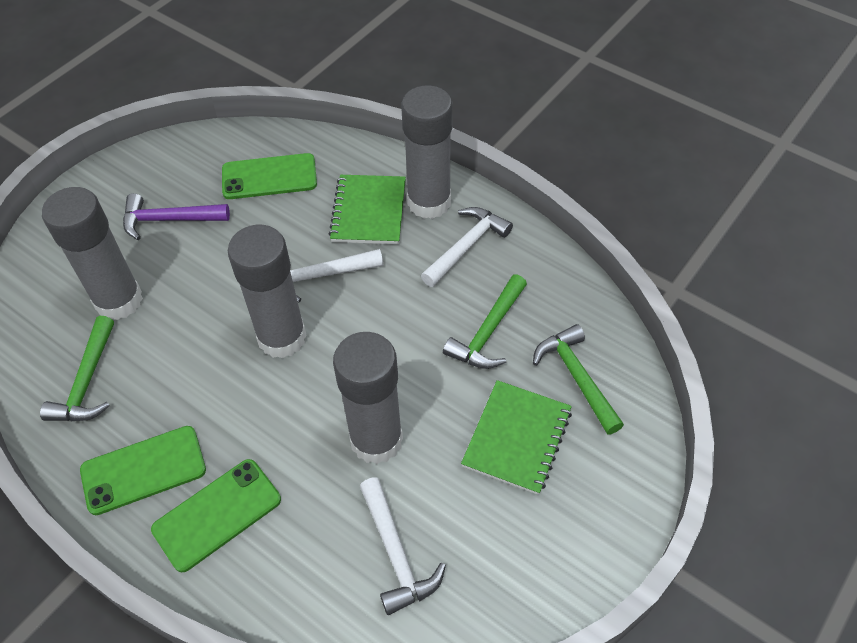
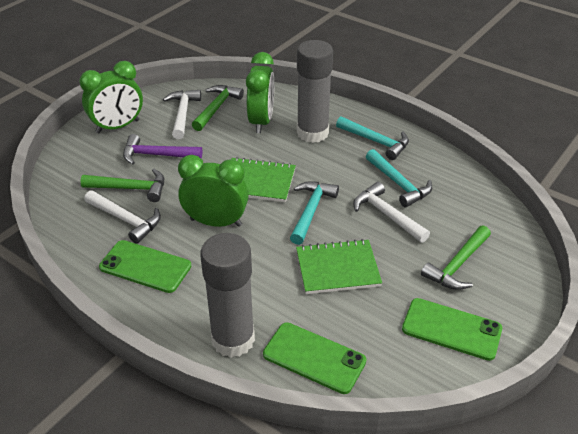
green clock: none = 0 -> [79,61,143,133] [178,155,249,227] [246,52,274,133] = 3
grey glue stick: [42,187,143,320] [228,225,307,358] [333,332,403,464] [401,86,453,219] = 4 -> [200,233,255,358] [297,40,333,143] = 2
turquoise hammer: none = 0 -> [290,181,339,245] [336,116,409,160] [366,149,432,207] = 3

